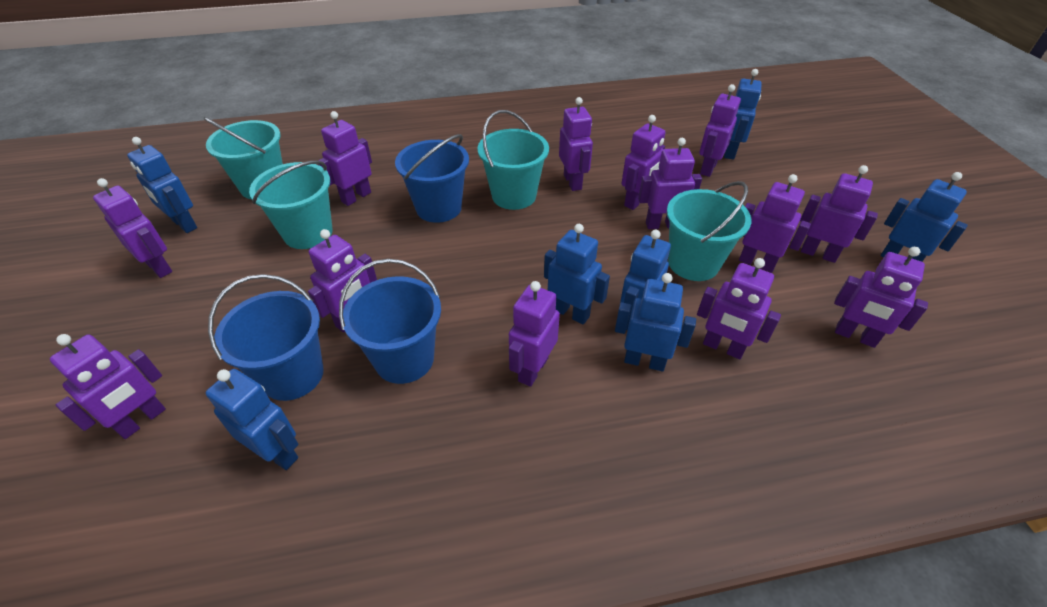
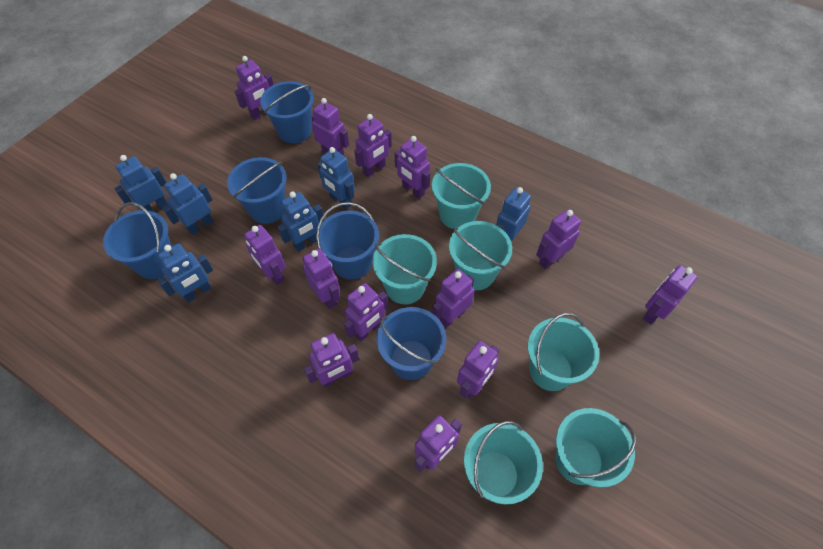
blue bucket: [208,274,324,401] [339,259,441,384] [395,134,469,223] = 3 -> [103,202,172,279] [227,157,287,224] [260,81,314,143] [316,202,379,280] [376,307,446,380] = 5
blue robot: [127,137,197,233] [206,369,299,470] [544,224,610,324] [615,273,696,371] [620,230,671,330] [724,69,762,159] [881,172,968,262] = 7 -> [114,155,169,212] [158,243,213,302] [163,173,213,235] [278,191,324,252] [317,147,355,209] [496,187,531,241] = 6
turquoise bucket: [204,117,283,199] [249,161,333,249] [478,110,549,210] [667,181,751,281] = 4 -> [373,234,437,304] [432,163,491,229] [449,221,512,290] [464,421,543,505] [528,313,599,391] [555,408,636,487] = 6

